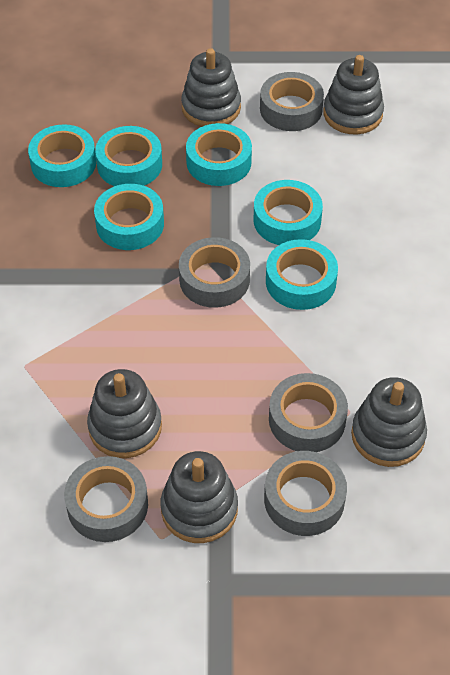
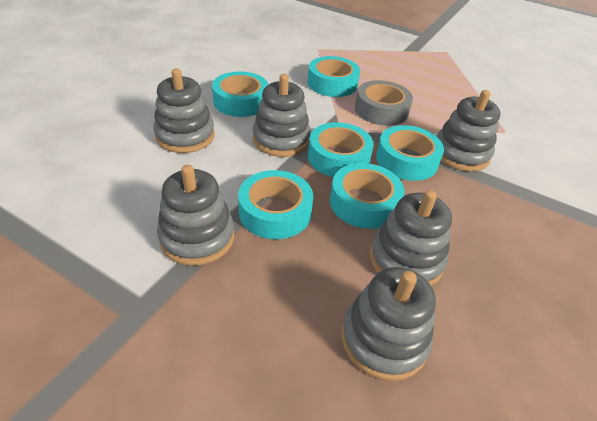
grey stacking toy: [87,369,162,458] [161,451,238,543] [181,48,241,127] [323,55,384,135] [351,377,427,467] = 5 -> [153,69,215,153] [157,165,234,266] [253,74,311,157] [341,267,436,381] [370,190,452,286] [437,90,501,172] = 6
grey tape: [64,456,148,542] [179,237,250,308] [260,72,324,131] [264,451,347,536] [269,373,348,452] = 5 -> [355,80,413,126] = 1

